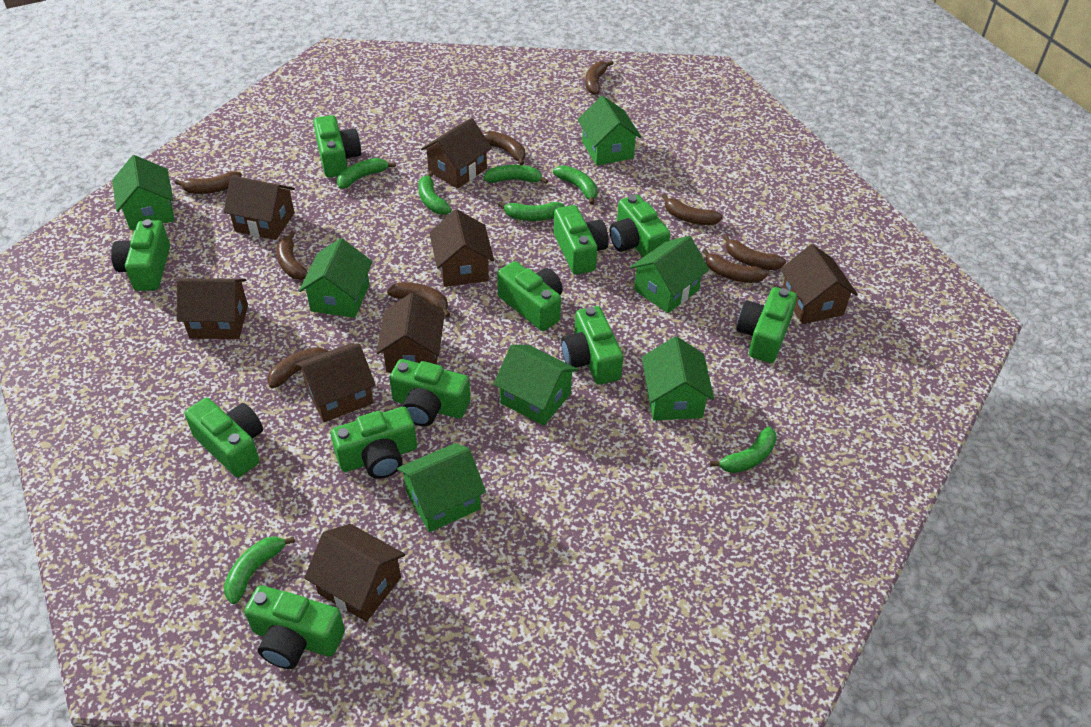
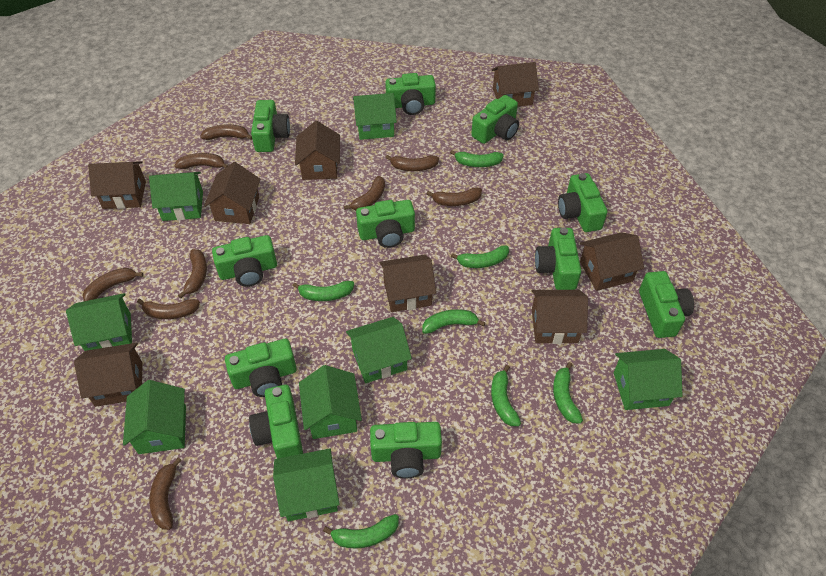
green house: [112,155,174,230] [299,238,373,318] [397,443,486,532] [493,345,578,426] [578,96,642,166] [630,236,709,313] [642,336,714,420] = 7 -> [66,293,132,351] [123,380,186,454] [149,172,203,221] [273,448,339,521] [299,365,362,439] [346,317,412,383] [353,93,397,140] [614,349,683,410] = 8

